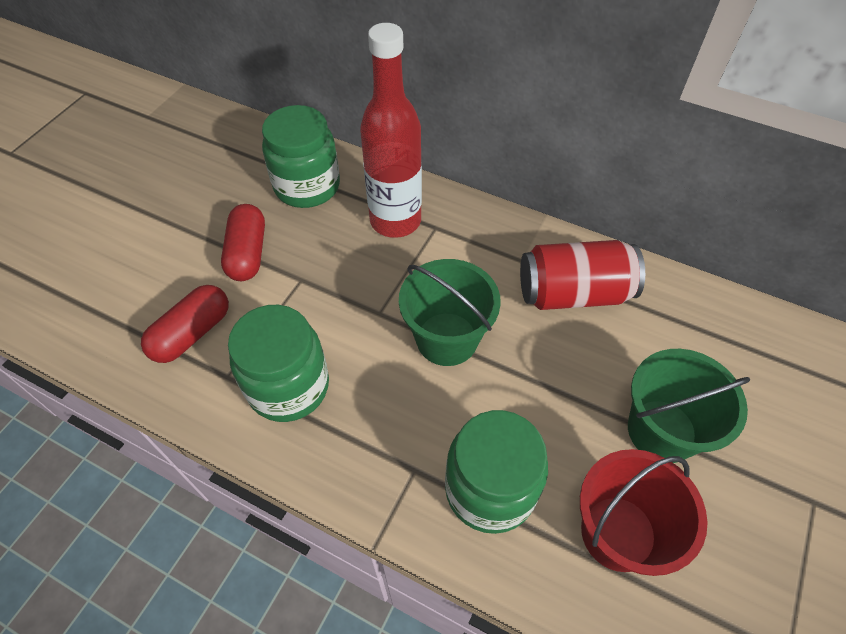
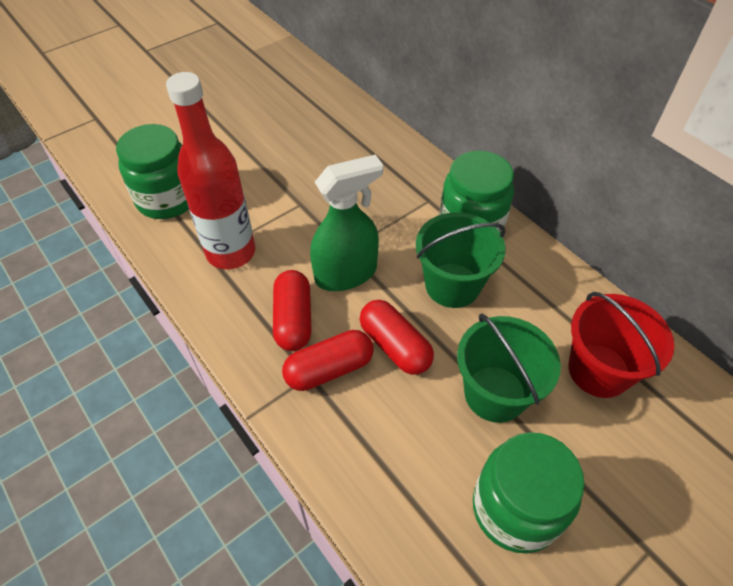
green spray bottle: none = 0 -> [310,155,383,291] = 1
red can: [520,240,645,310] = 1 -> none = 0
red capsule: [141,285,229,363] [221,204,265,281] = 2 -> [273,270,311,351] [282,330,373,391] [360,300,434,375] = 3

